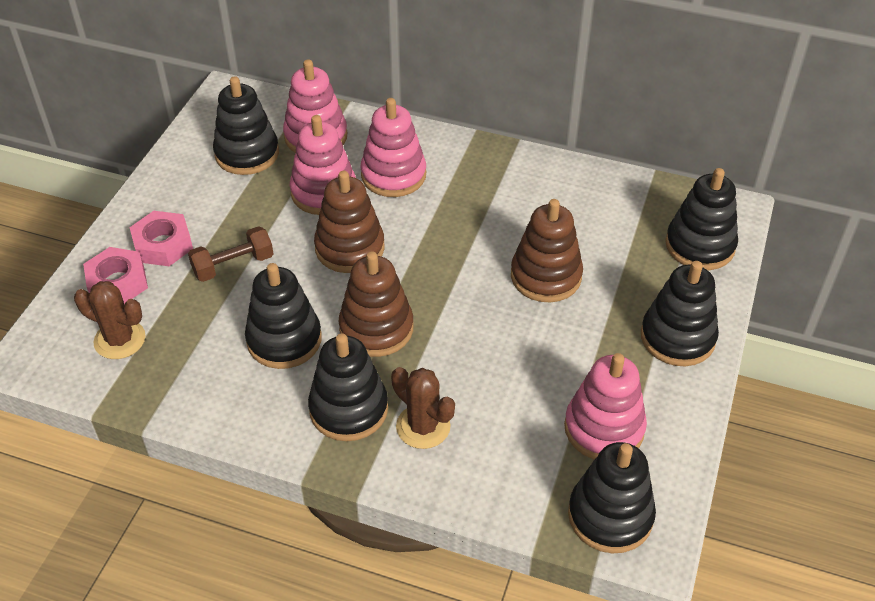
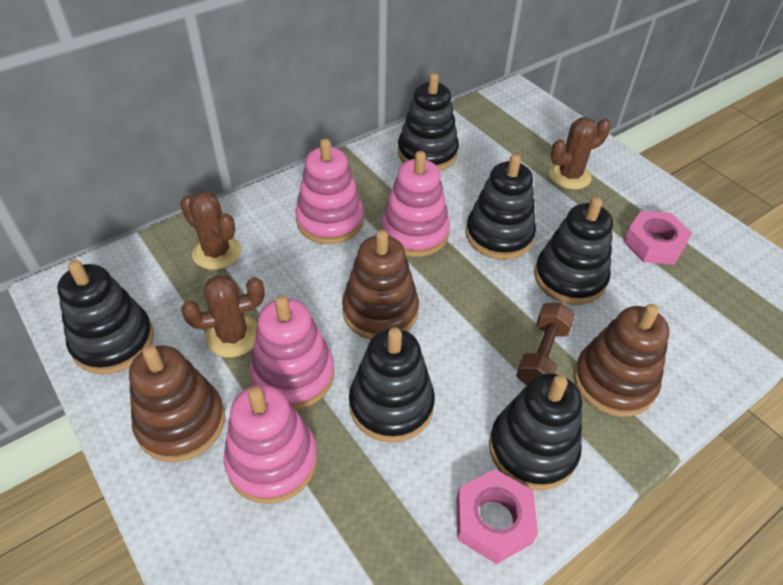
brown cactus: [74,281,145,359] [391,367,455,449] = 2 -> [180,191,241,270] [181,275,265,358] [549,117,611,189] = 3

